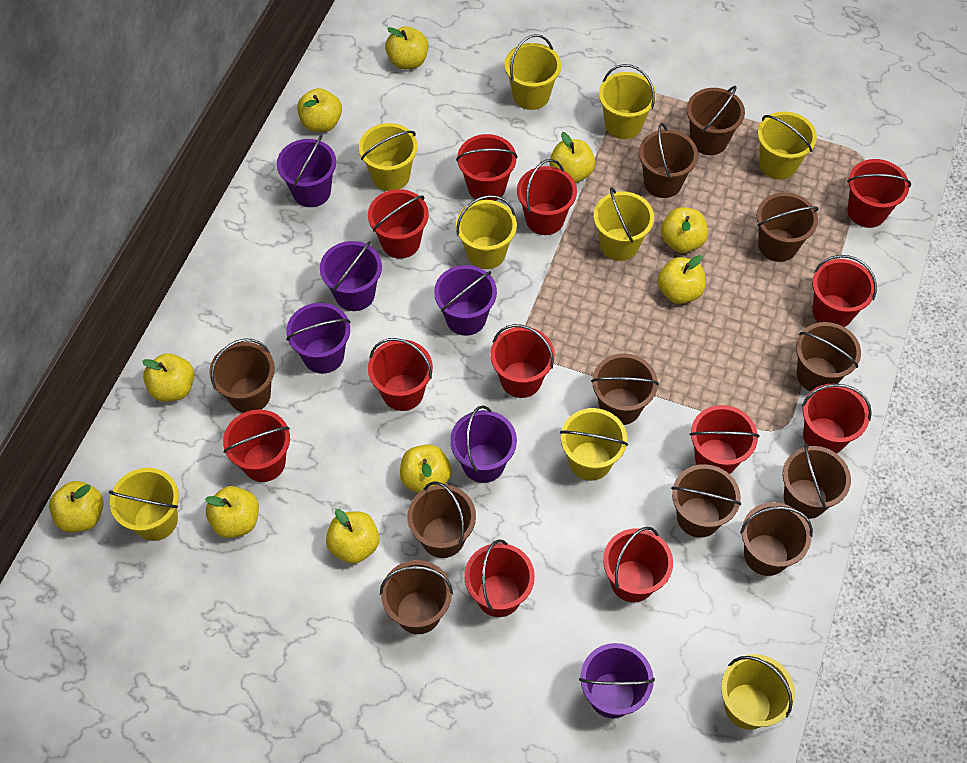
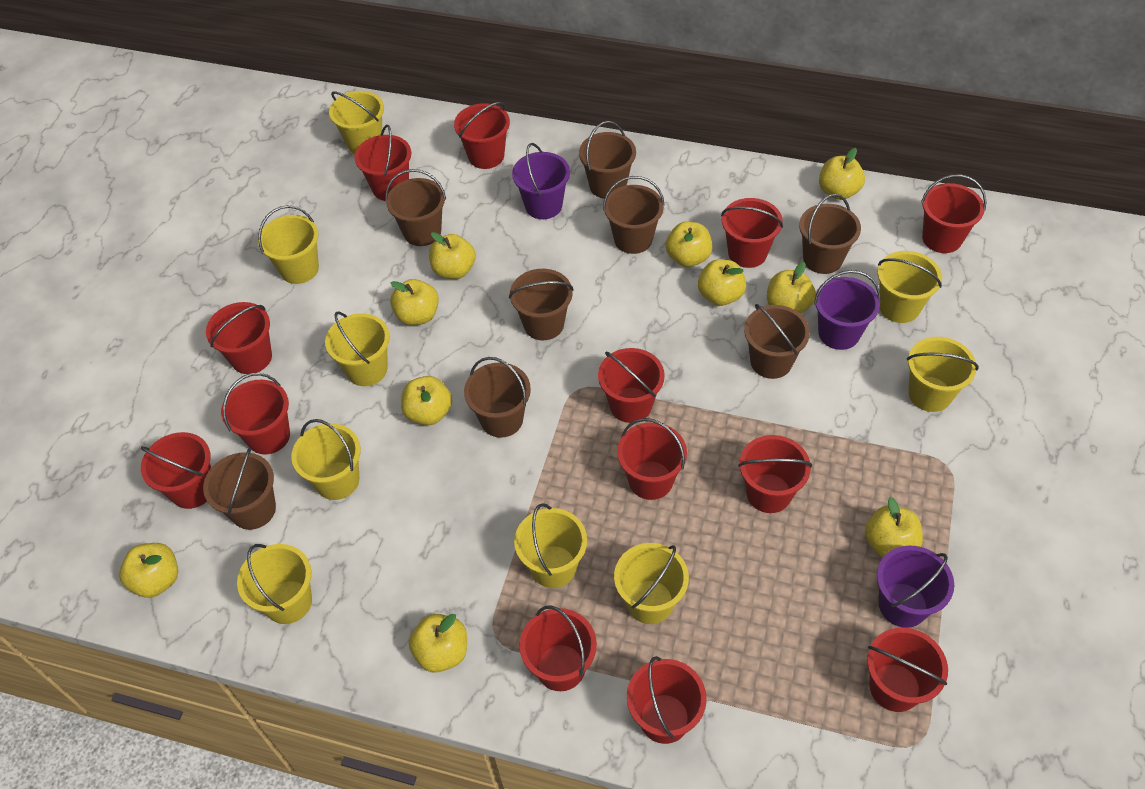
brown bucket: [209,338,275,413] [380,560,453,634] [407,482,476,558] [591,353,659,425] [639,123,698,198] [671,464,741,538] [687,86,745,155] [740,502,813,576] [757,192,819,262] [783,443,851,519] [796,322,861,391] = 11 -> [203,448,276,530] [385,169,446,246] [464,357,531,438] [509,269,574,340] [579,121,636,199] [603,176,665,254] [744,304,810,379] [799,194,861,274] = 8
purple bucket: [277,136,336,207] [286,303,350,374] [320,241,382,311] [434,265,497,336] [450,406,517,483] [579,643,655,718] = 6 -> [512,143,570,219] [814,270,880,350] [877,545,954,628] = 3
red bucket: [223,410,290,482] [368,189,429,259] [368,338,433,411] [456,134,518,201] [464,539,535,617] [490,324,555,398] [517,159,577,235] [603,527,673,602] [690,405,759,474] [802,384,872,454] [812,255,877,327] [847,159,911,228] = 12 -> [141,432,211,509] [206,302,272,374] [221,373,290,455] [354,125,411,201] [454,102,510,169] [520,605,597,691] [598,348,665,423] [617,418,687,500] [627,656,707,744] [721,198,783,268] [738,435,812,513] [867,627,948,712] [921,174,987,253] = 13

